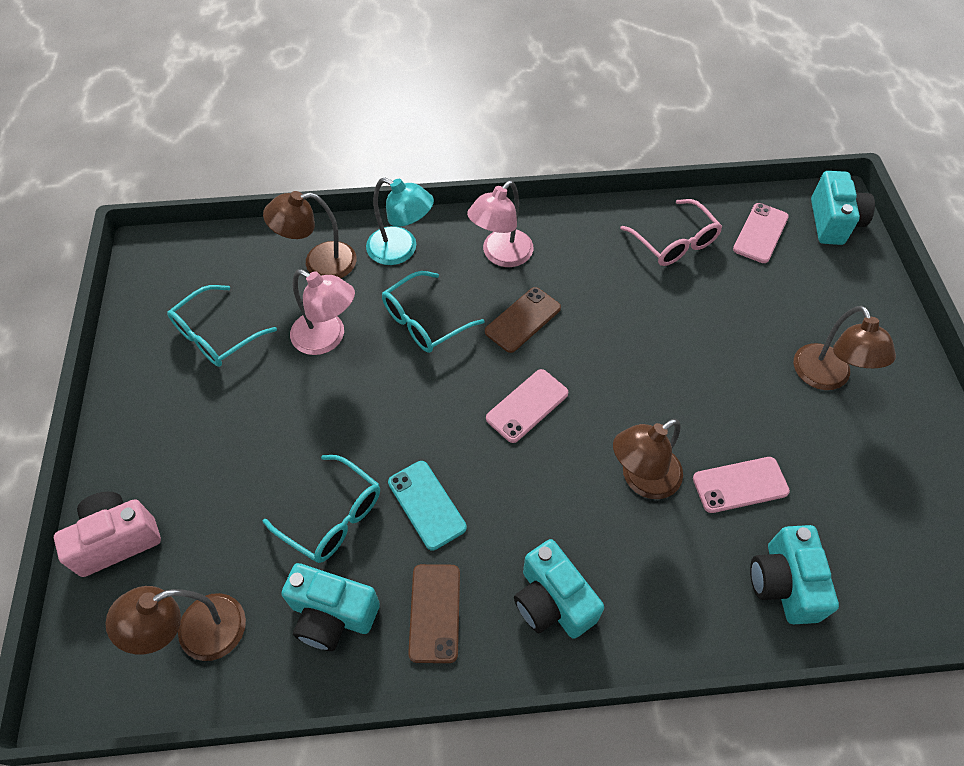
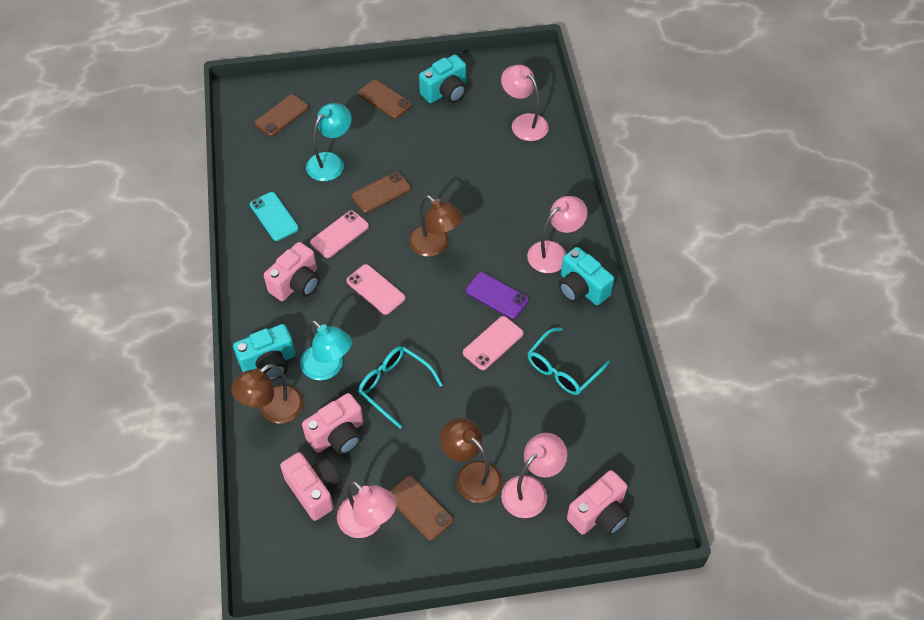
brown lamp: [105,586,246,661] [263,191,357,278] [613,419,683,499] [794,306,896,390] = 4 -> [231,364,304,424] [409,195,463,257] [440,418,502,503] = 3
brown phone: [408,564,460,663] [485,287,561,353] = 2 -> [254,95,309,136] [352,172,411,213] [358,79,412,119] [390,476,453,541] = 4
pink camera: [54,492,161,577] = 1 -> [264,242,320,301] [280,452,341,521] [302,393,364,455] [567,470,630,536] = 4
pink glasses: [620,199,722,266] = 1 -> none = 0
pink lamp: [290,269,355,355] [467,180,533,267] = 2 -> [337,481,397,538] [501,65,549,141] [501,433,567,518] [527,196,588,273] = 4
purple phone: none = 0 -> [466,272,529,319] = 1
turquoise camera: [281,563,380,651] [514,539,604,639] [750,525,839,624] [811,171,875,245] = 4 -> [233,324,296,381] [419,55,467,103] [559,247,614,305] = 3
turquoise glasses: [167,285,277,367] [262,455,380,563] [382,271,485,353] = 3 -> [358,346,443,428] [528,327,610,395] = 2
turquoise lamp: [366,178,434,265] = 1 -> [300,320,352,380] [306,103,352,181] = 2

